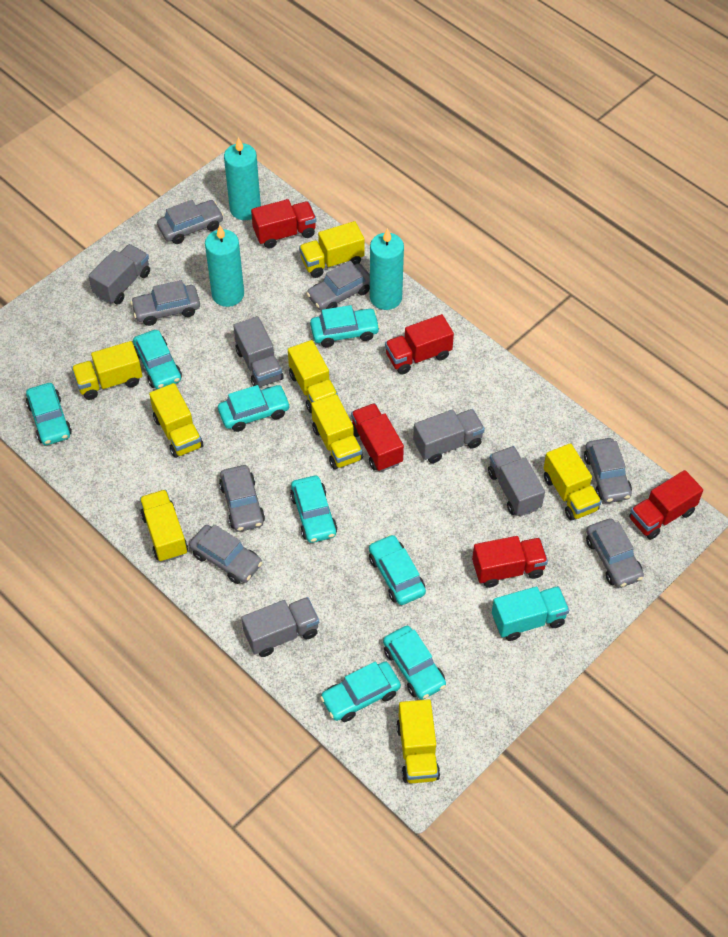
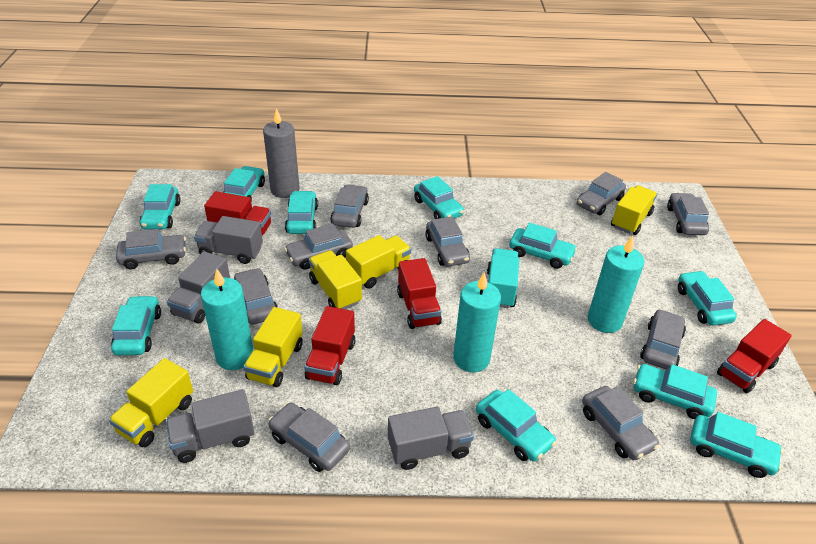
grey candle: none = 0 -> [263,108,300,198] = 1
grey car: [130,280,200,326] [157,200,224,244] [189,524,262,584] [219,465,265,532] [306,261,370,311] [584,438,632,503] [586,518,644,588] = 7 -> [116,229,186,269] [234,268,278,325] [268,403,350,472] [284,223,353,270] [330,184,369,228] [425,216,470,267] [577,172,626,215] [582,386,660,460] [640,309,686,369] [667,193,709,235] = 10
grey truck: [88,244,150,305] [233,316,283,387] [241,597,319,657] [413,409,485,463] [488,446,545,517] = 5 -> [166,389,255,463] [167,251,230,324] [194,216,263,264] [388,407,474,470] = 4
red truck: [251,199,316,248] [351,403,404,472] [385,314,454,374] [472,536,548,588] [629,470,703,540] = 5 -> [204,191,271,236] [305,306,355,385] [397,258,442,329] [717,319,792,393] = 4
turquoise car: [26,383,72,445] [133,330,182,389] [218,385,291,432] [290,476,337,543] [310,305,380,347] [320,662,401,722] [369,534,426,605] [383,626,446,700] = 8 -> [111,295,161,355] [140,184,181,230] [223,166,265,202] [285,191,318,234] [414,176,464,219] [476,389,557,462] [509,223,577,269] [633,364,717,419] [678,271,737,326] [690,412,783,478] = 10
yellow truck: [72,341,142,400] [140,490,188,562] [149,383,203,458] [288,340,338,413] [299,221,365,278] [311,394,363,469] [396,699,440,783] [544,443,602,520] = 8 -> [109,358,193,447] [243,307,303,387] [309,250,362,309] [346,235,411,289] [611,185,657,235] = 5

